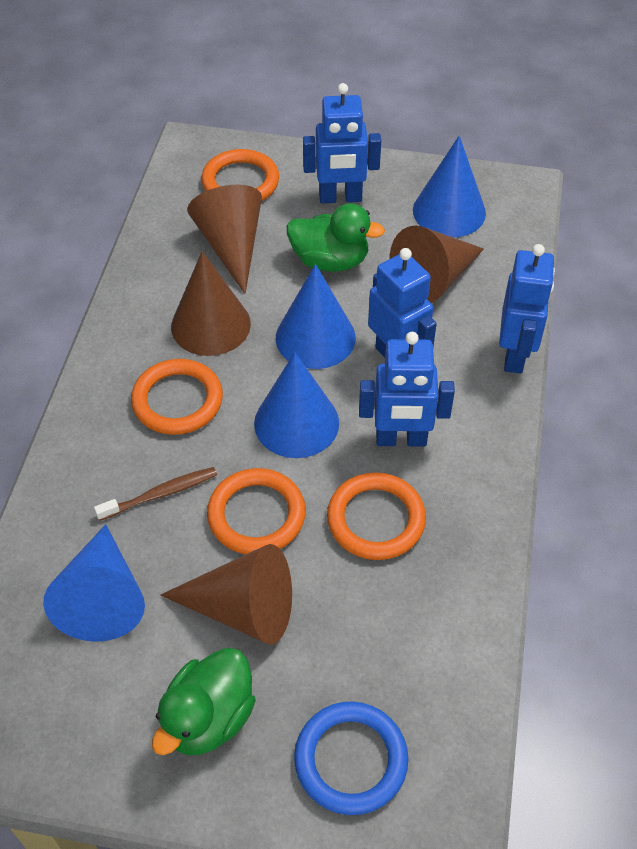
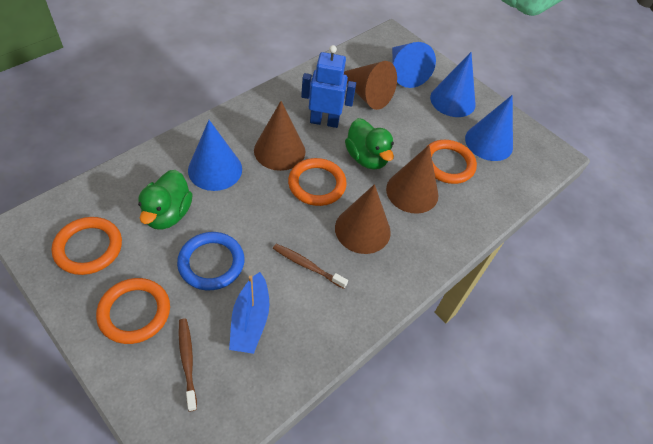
blue boat: none = 0 -> [229,272,269,354] = 1
blue robot: [303,83,381,203] [359,332,455,447] [368,248,437,358] [499,244,555,374] = 4 -> [301,45,356,128] = 1
brown toothbrush: [94,467,217,521] = 1 -> [179,319,197,412] [273,244,348,289] = 2

